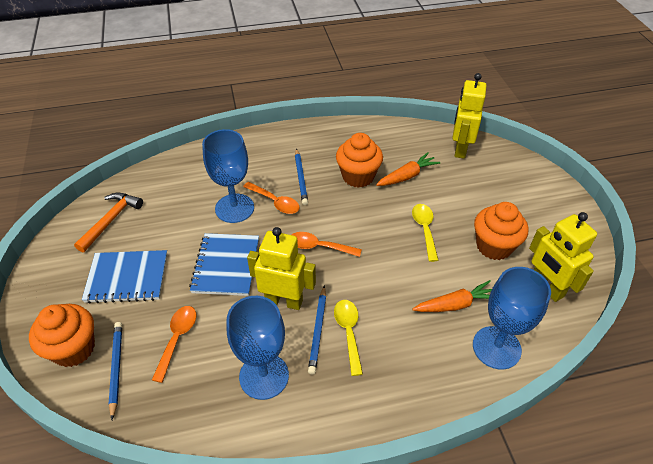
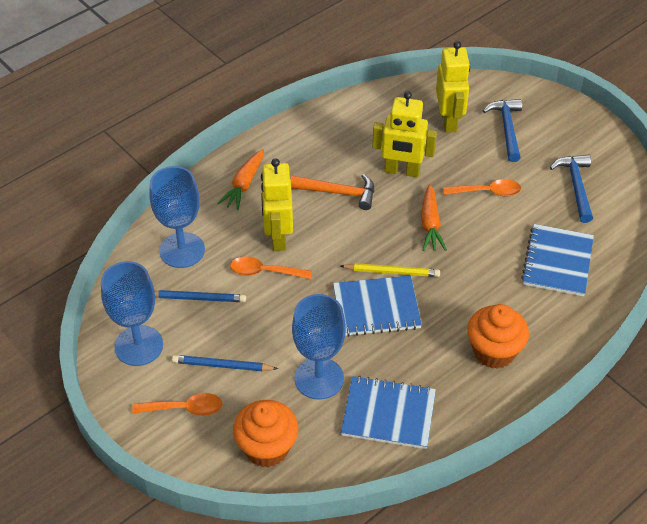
blue hammer: none = 0 -> [483,99,522,162] [550,155,593,223] = 2
blue notebook: [82,250,167,304] [189,233,259,296] = 2 -> [333,275,422,337] [341,376,436,449] [521,224,594,297] = 3
blue pencil: [108,322,122,420] [295,148,308,205] [308,285,326,374] = 3 -> [155,290,246,302] [172,355,278,371] = 2
orange cupcake: [29,304,95,367] [336,133,383,188] [474,202,528,260] = 3 -> [233,400,298,467] [467,304,529,369] = 2
yellow pencil: none = 0 -> [340,263,440,277] = 1
yellow spoon: [334,300,363,376] [412,204,439,262] = 2 -> none = 0

